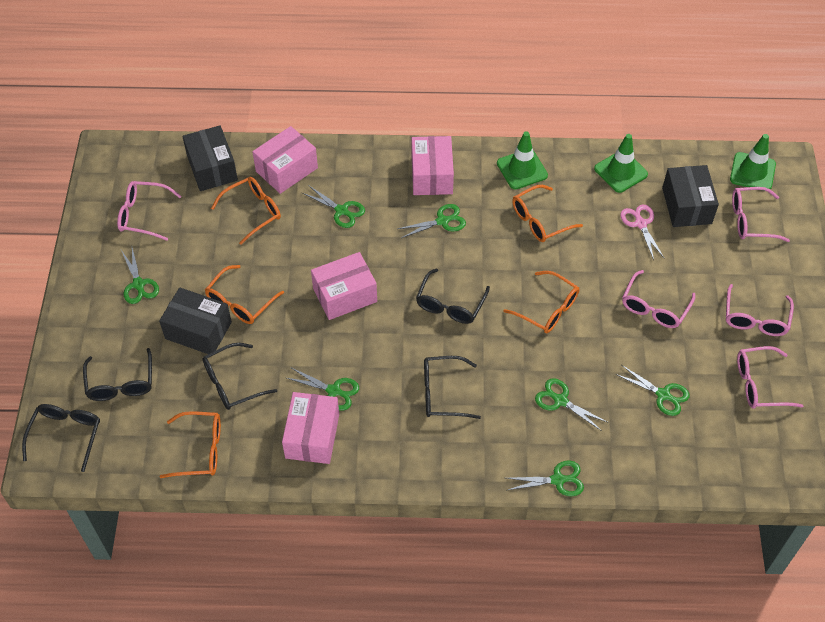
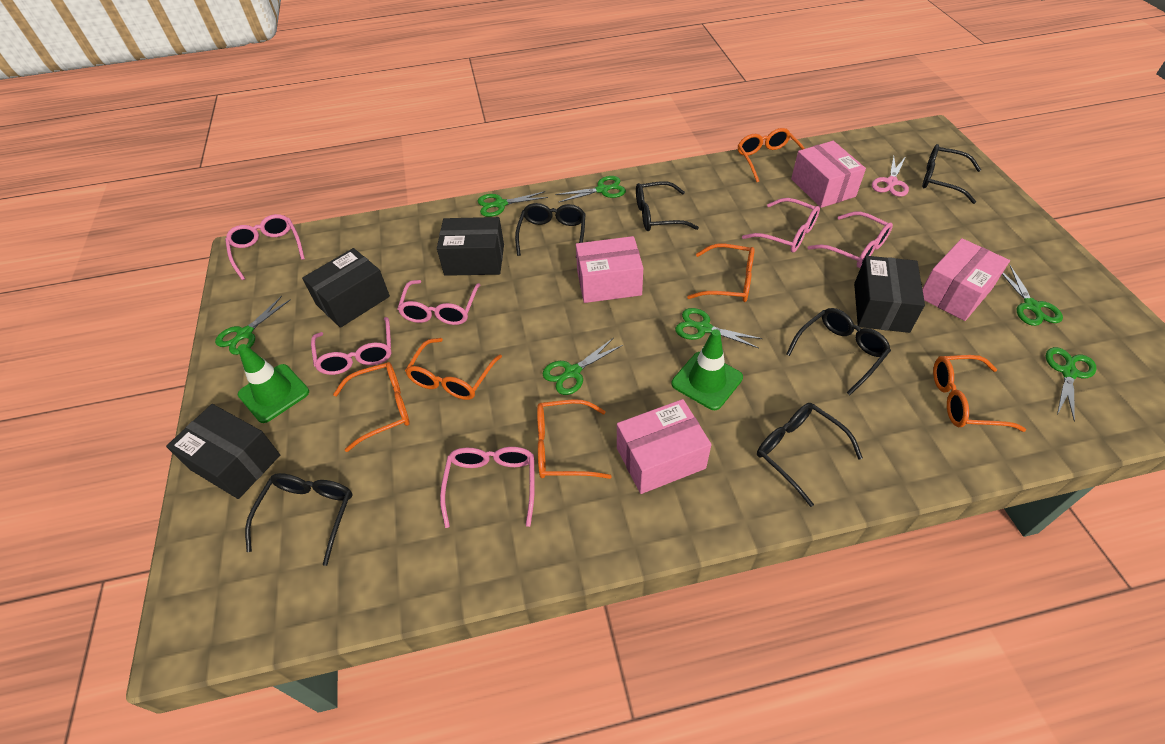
black box: [159,288,232,354] [182,125,238,191] [662,165,719,227] = 3 -> [166,404,280,499] [302,248,390,328] [437,217,504,276] [854,256,925,333] = 4
black glasses: [22,404,100,472] [83,348,152,401] [203,343,277,410] [416,268,490,324] [424,356,481,419] = 5 -> [245,473,353,566] [515,203,585,256] [636,181,699,231] [757,403,863,507] [786,308,891,395] [922,144,981,204] = 6
green traffic cone: [497,131,548,190] [594,134,648,193] [730,134,776,191] = 3 -> [238,344,309,423] [672,329,743,410] = 2
orange glasses: [160,411,221,478] [205,265,284,324] [211,177,281,245] [503,271,579,333] [512,185,583,242] = 5 -> [333,362,410,452] [405,338,502,400] [537,400,612,479] [687,244,755,302] [738,128,805,182] [933,355,1026,432] = 6
pink glasses: [117,181,181,241] [622,270,695,328] [726,284,794,336] [732,187,790,242] [737,346,803,409] = 5 -> [225,214,305,280] [311,317,392,375] [397,280,480,325] [440,447,535,528] [742,198,820,252] [808,212,893,268] = 6

